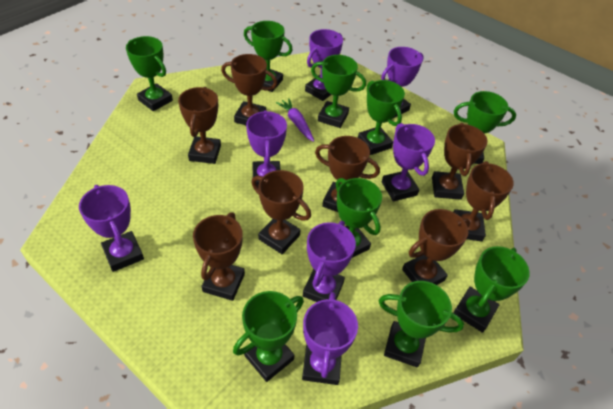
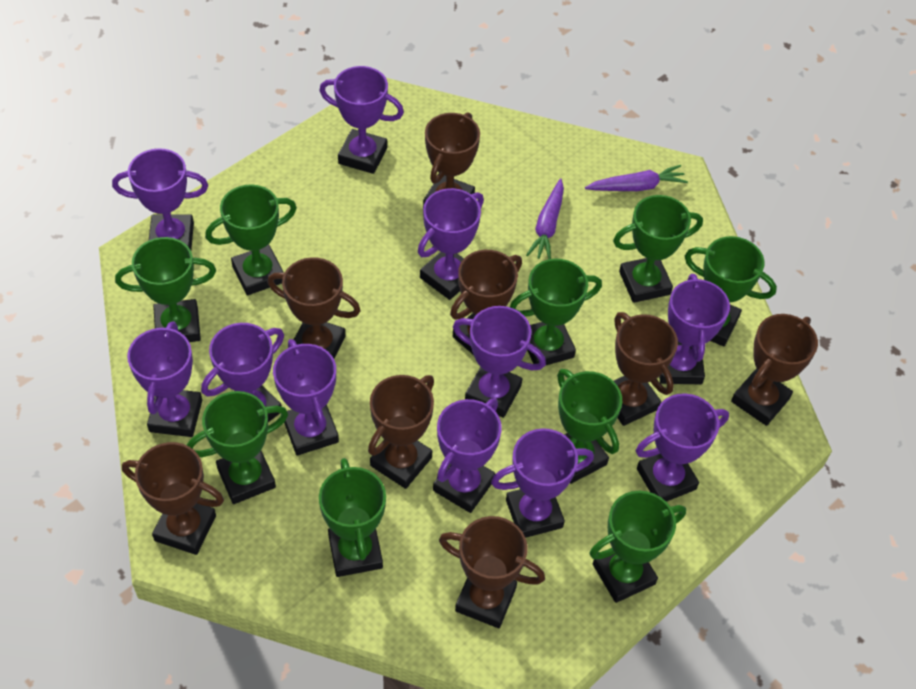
purple carrot: [276,98,314,142] = 1 -> [526,179,564,259] [585,165,688,191] = 2
purple trophy: [79,185,144,272] [246,110,287,186] [302,292,358,385] [303,221,356,302] [305,29,343,101] [381,47,424,118] [382,123,435,201] = 7 -> [112,148,208,250] [127,321,202,437] [201,323,284,422] [273,339,339,455] [319,66,404,174] [418,188,484,300] [433,398,502,513] [453,306,546,418] [491,428,594,538] [636,393,729,502] [659,274,730,384] = 11

